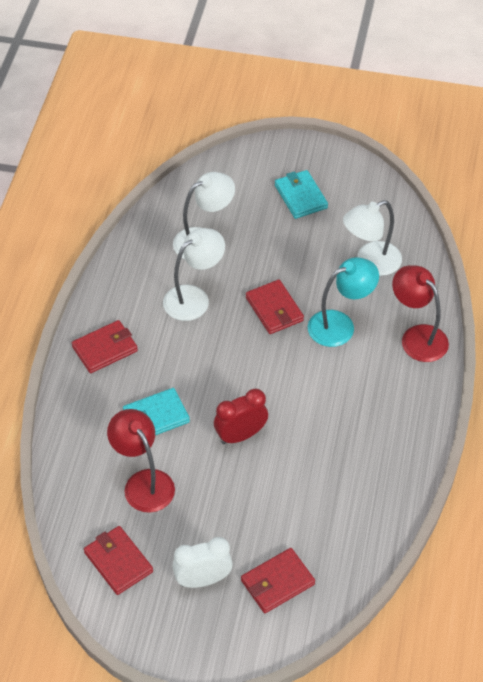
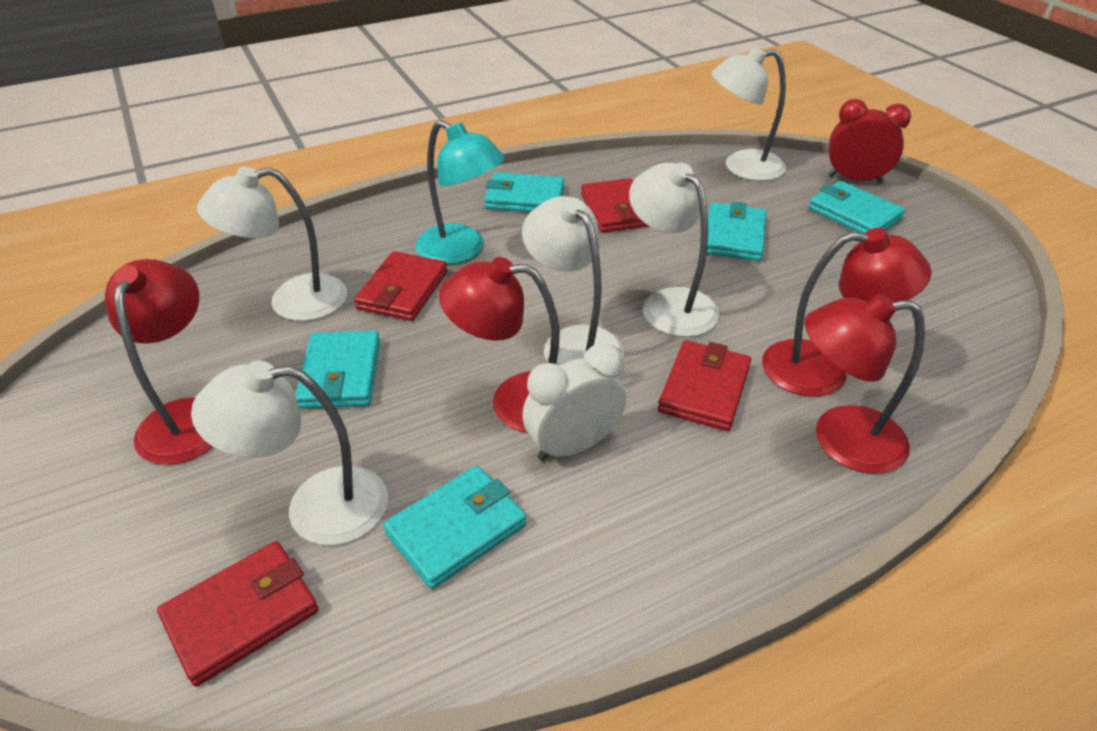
red lamp: [107,409,175,513] [392,265,449,362] = 2 -> [105,259,213,465] [439,257,560,433] [762,228,931,397] [805,293,925,474] = 4
turquoise wallet: [123,388,190,435] [275,170,328,219] = 2 -> [295,330,380,409] [383,466,527,589] [484,172,565,212] [707,201,767,261] [808,181,905,234] = 5
white lamp: [163,228,225,321] [173,172,235,259] [343,200,402,276] = 3 -> [191,360,388,545] [197,167,347,321] [522,196,624,366] [629,162,719,337] [711,47,786,181] = 5

